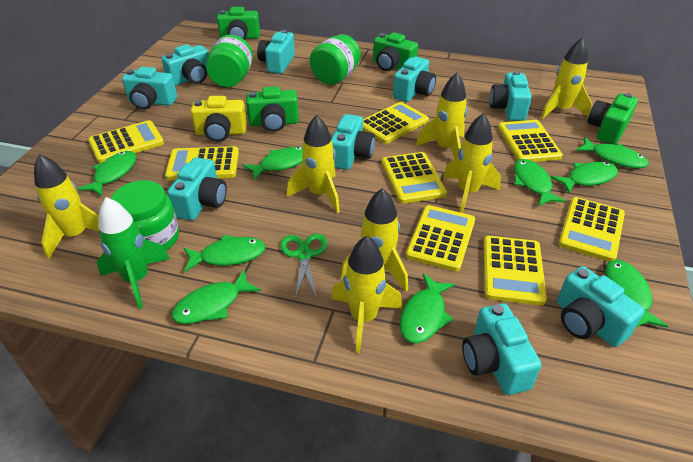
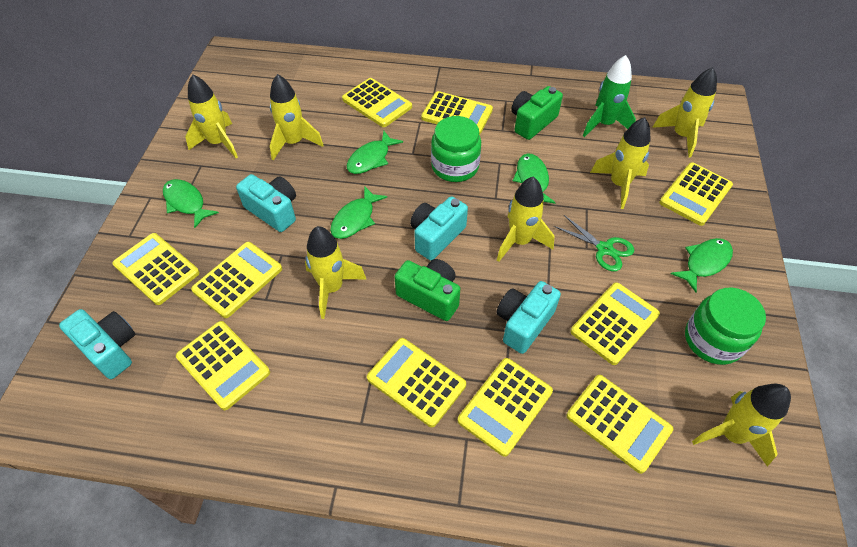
green camera: [217,7,260,40] [246,86,299,132] [373,32,418,71] [588,93,638,144] = 4 -> [394,259,460,321] [511,86,563,140] = 2
green fish: [78,151,136,196] [171,270,261,324] [184,235,266,272] [243,147,303,180] [400,273,455,343] [514,159,566,206] [551,162,618,193] [576,137,648,168] [605,259,668,328] = 9 -> [163,179,219,228] [330,186,387,239] [347,131,403,174] [513,153,556,204] [671,238,733,292] = 5
green jar: [111,180,179,250] [206,35,253,87] [309,34,361,85] = 3 -> [431,116,481,182] [685,288,766,365] = 2
turquoise camera: [122,67,177,110] [162,44,209,86] [167,157,227,221] [257,30,295,74] [331,114,375,170] [393,56,436,102] [462,303,542,395] [490,71,532,121] [557,266,645,347] = 9 -> [59,309,136,379] [236,174,296,232] [410,196,468,261] [496,281,561,354] = 4
yellow calculator: [88,120,164,163] [165,146,239,180] [363,102,429,144] [382,152,447,204] [406,205,475,272] [483,236,547,306] [498,120,563,162] [558,197,625,262] = 8 -> [112,233,200,305] [176,321,270,410] [191,242,282,318] [342,78,412,127] [367,338,466,427] [421,91,493,135] [458,358,553,457] [566,375,673,474] [570,282,660,365] [659,163,733,226] = 10
yellow camera: [191,96,247,142] = 1 -> none = 0

